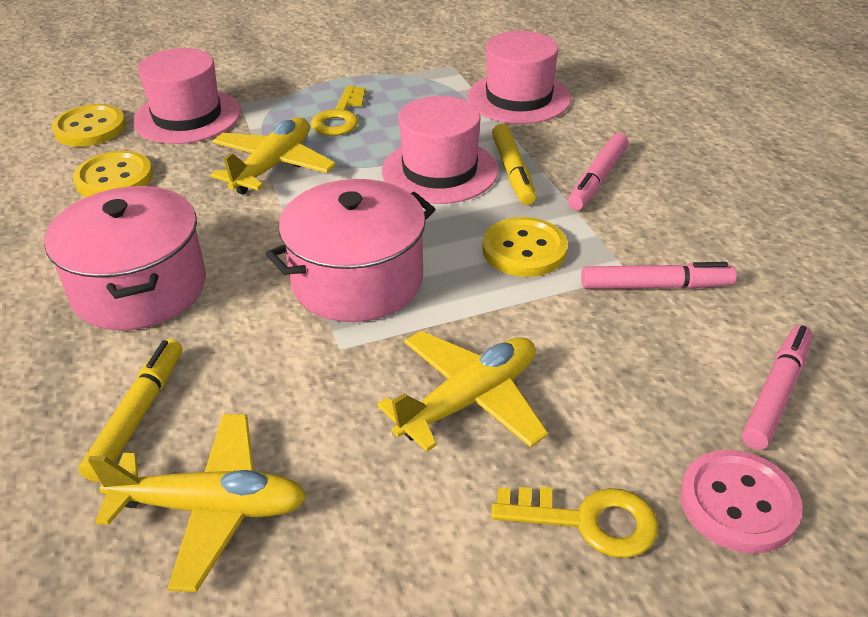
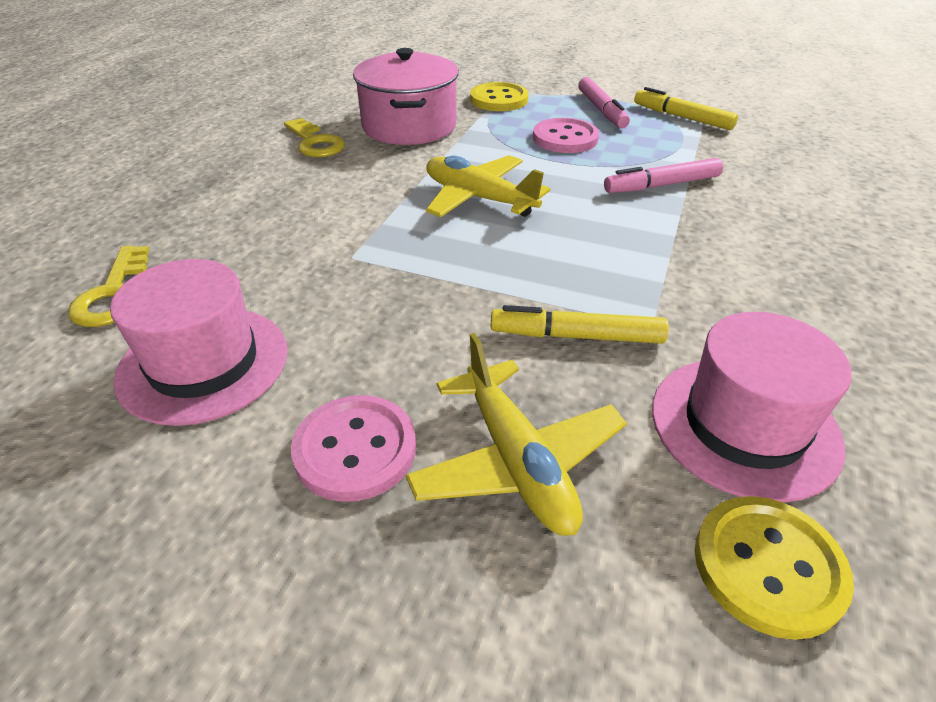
pink button: [680,450,802,554] = 1 -> [291,395,416,502] [533,118,599,153] = 2
pink hat: [133,48,241,144] [382,96,498,204] [467,31,571,124] = 3 -> [110,259,288,426] [652,312,852,503] = 2
pink marker: [568,133,628,210] [581,262,737,289] [742,325,813,450] = 3 -> [578,77,630,128] [604,158,723,193] = 2
pink pot: [44,186,206,331] [266,179,435,322] = 2 -> [353,48,459,145] = 1
yellow button: [52,104,126,147] [73,151,153,197] [482,217,568,277] = 3 -> [470,82,529,111] [695,496,854,640] = 2
yellow plane: [88,414,307,592] [210,117,336,195] [377,331,549,452] = 3 -> [406,333,627,536] [426,155,550,217] = 2

